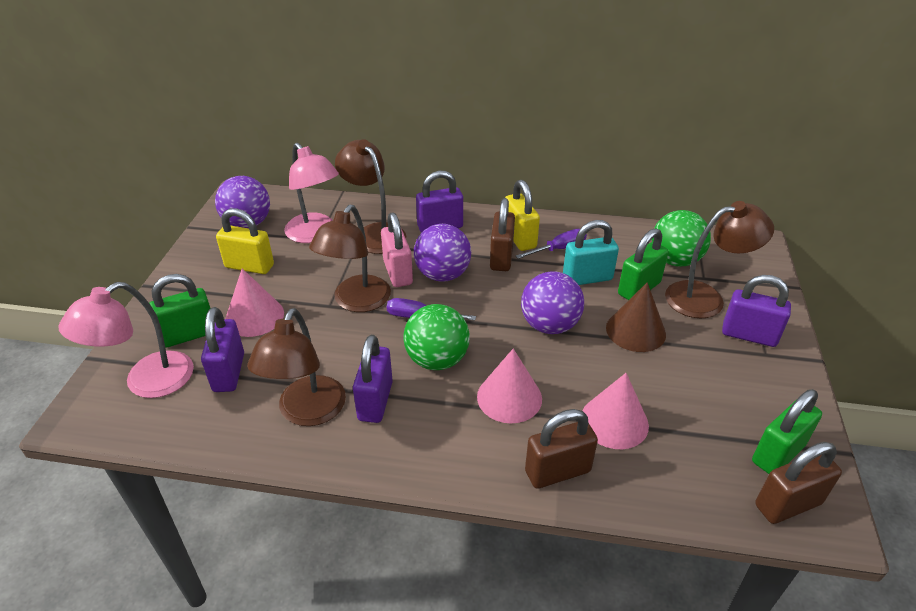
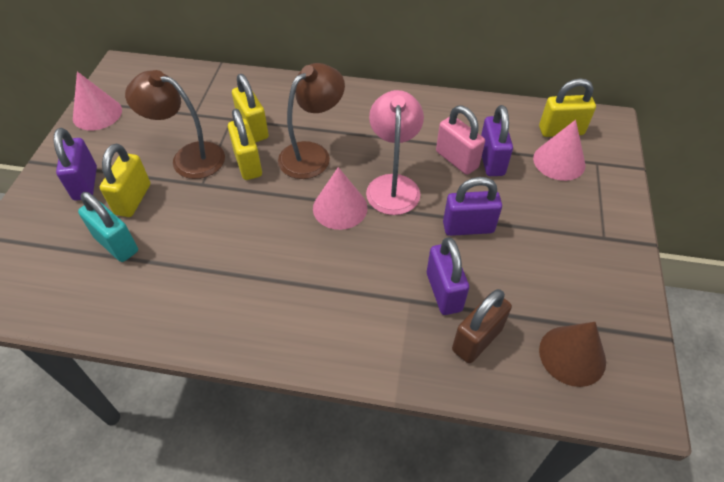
brown lamp: [247,308,346,426] [309,205,391,312] [335,139,406,254] [665,201,774,319] = 4 -> [125,70,225,179] [278,63,345,179] = 2
brown padlock: [490,198,515,271] [525,409,598,489] [755,442,842,524] = 3 -> [452,289,512,363] = 1
green ball: [403,304,470,370] [652,210,711,267] = 2 -> none = 0
green padlock: [150,274,210,347] [618,228,669,300] [752,389,822,474] = 3 -> none = 0
pink lamp: [58,282,194,398] [284,143,339,243] = 2 -> [366,90,424,215] = 1
purple ball: [215,176,270,228] [414,224,471,282] [521,271,584,334] = 3 -> none = 0
purple screwdriver: [387,298,476,320] [516,229,587,259] = 2 -> none = 0
yellow padlock: [216,208,274,274] [505,180,540,251] = 2 -> [100,144,150,217] [228,109,262,180] [232,74,269,143] [539,78,596,137] = 4

